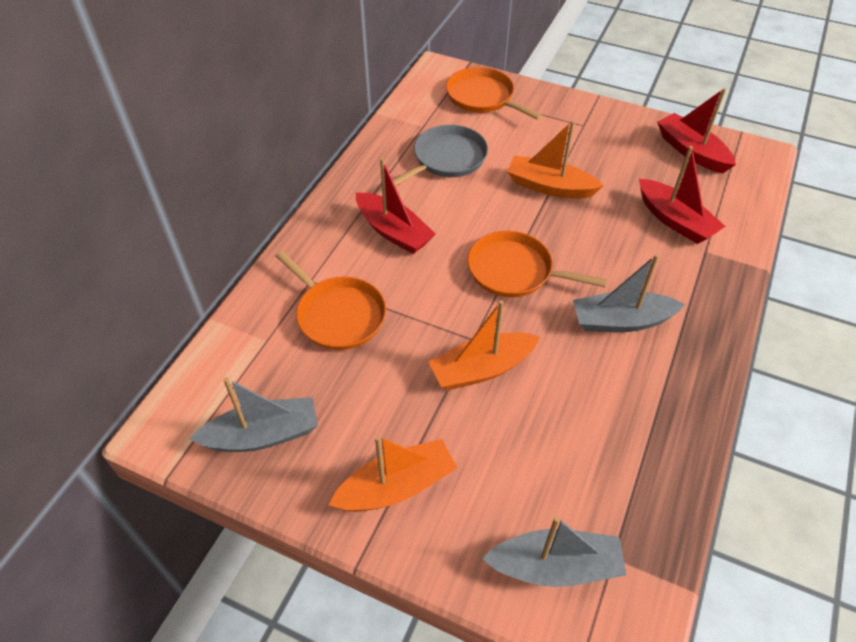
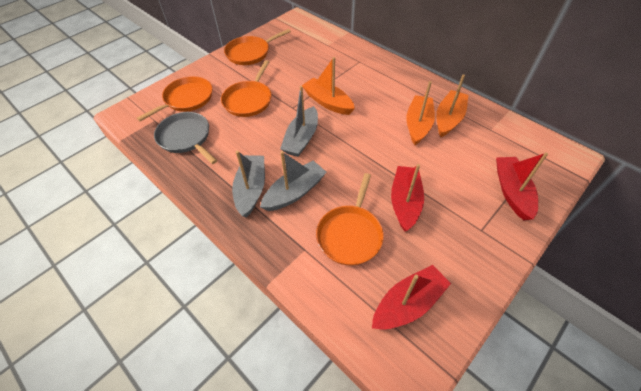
orange pan: [275,251,386,350] [446,67,542,120] [467,231,607,298] = 3 -> [137,76,213,121] [221,60,272,117] [224,29,291,65] [316,173,384,265] = 4

